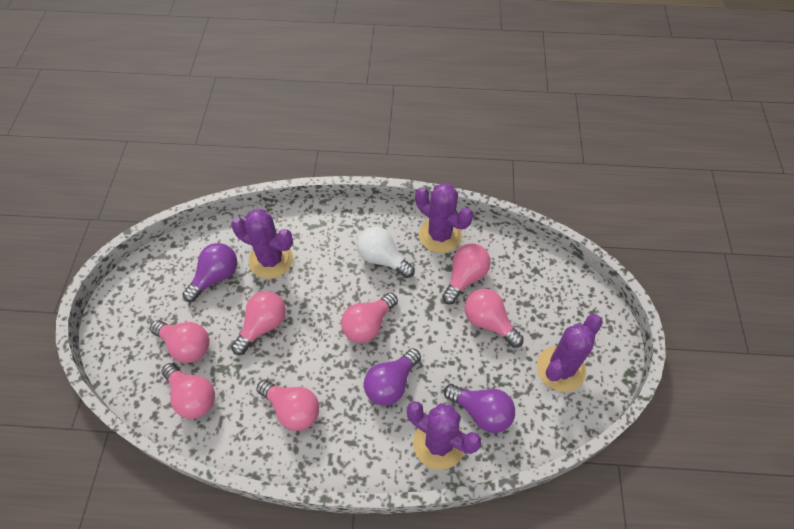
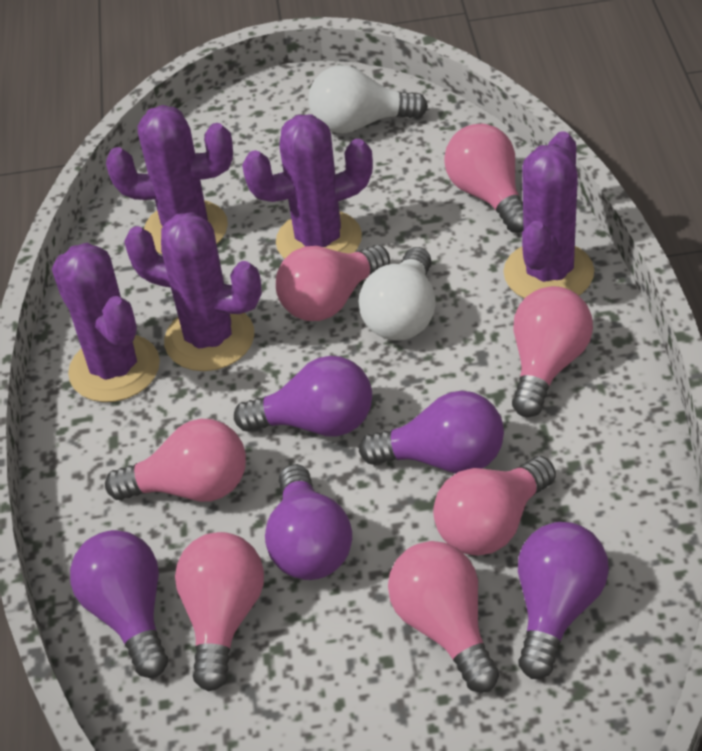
purple cactus: [231,209,293,279] [407,401,482,470] [415,183,473,253] [537,314,603,392] = 4 -> [52,243,160,402] [106,105,233,255] [124,212,262,371] [242,114,373,259] [503,131,594,299] = 5
purple light bulb: [182,243,237,302] [364,348,421,406] [444,384,515,433] = 3 -> [70,530,168,678] [234,356,372,437] [265,464,352,580] [359,391,504,474] [518,522,609,679] = 5
white light bulb: [357,227,415,278] = 1 -> [308,65,428,134] [359,247,435,341] = 2

